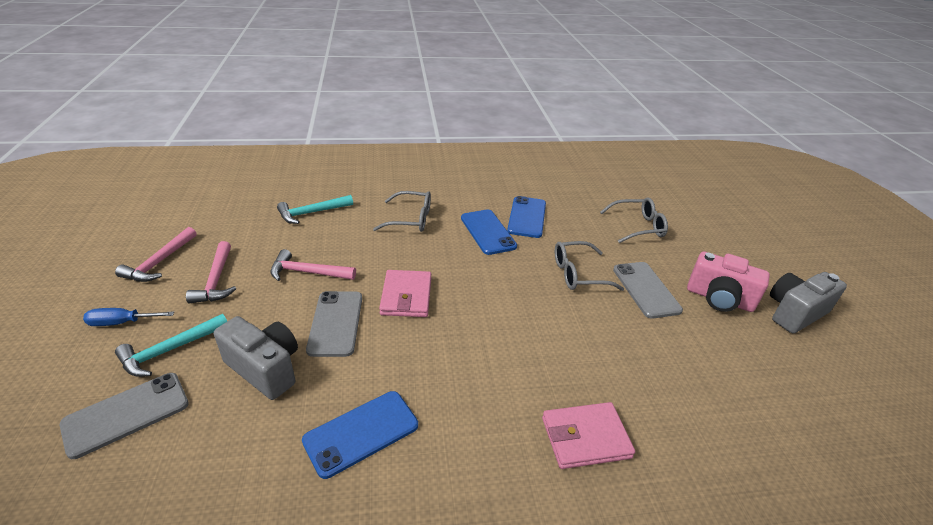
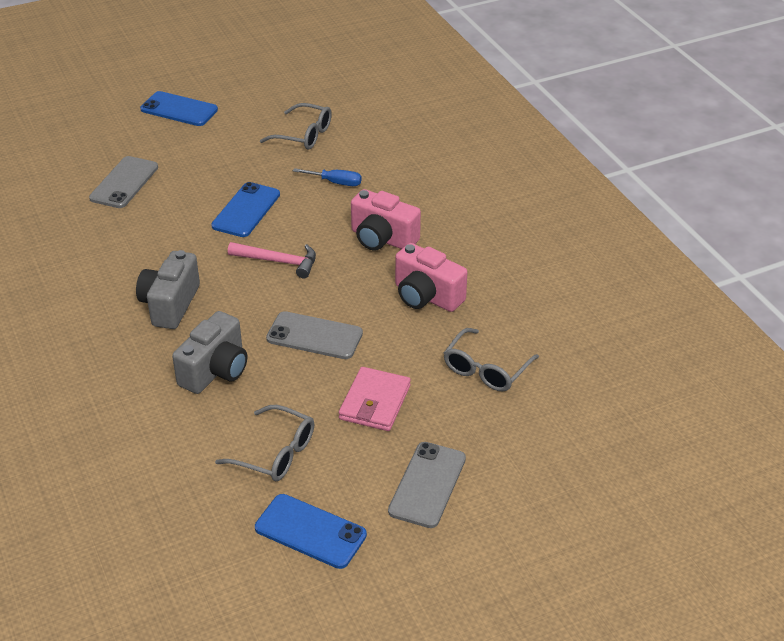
pink camera: [687,251,770,312] = 1 -> [351,189,421,251] [395,243,467,312] = 2
pink hammer: [115,227,197,282] [186,241,236,304] [270,249,356,281] = 3 -> [228,242,316,278] = 1
pink wallet: [379,270,431,317] [542,402,635,469] = 2 -> [339,367,411,431] = 1
turquoise hammer: [115,314,227,377] [277,195,353,224] = 2 -> none = 0

